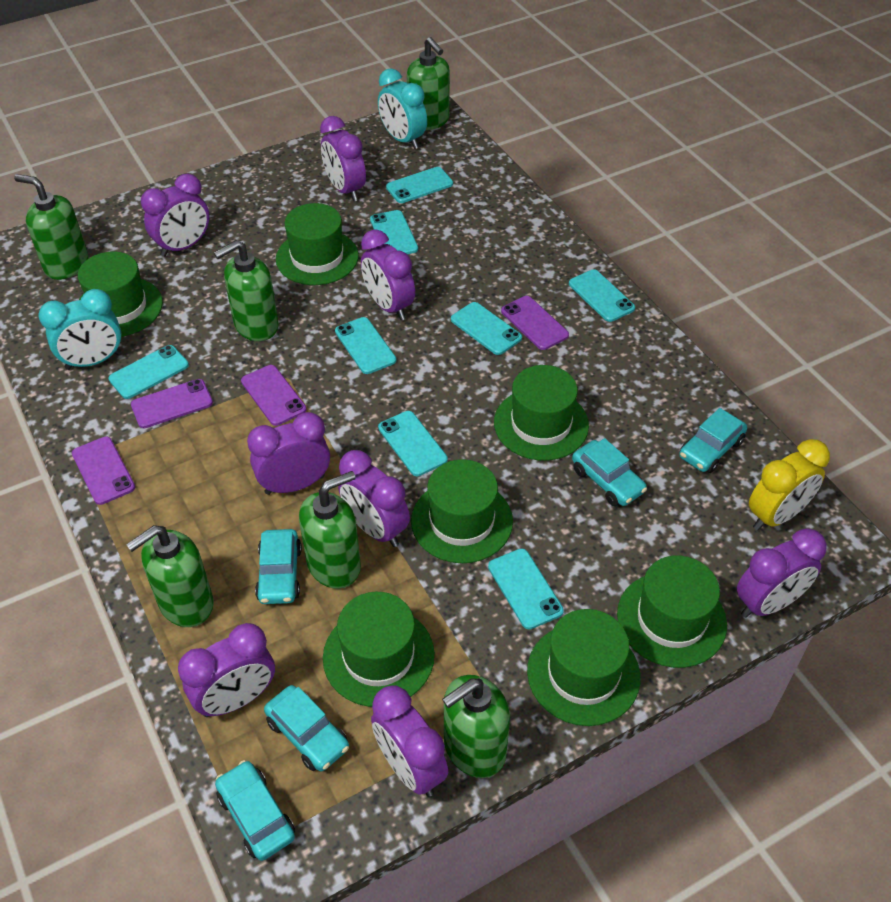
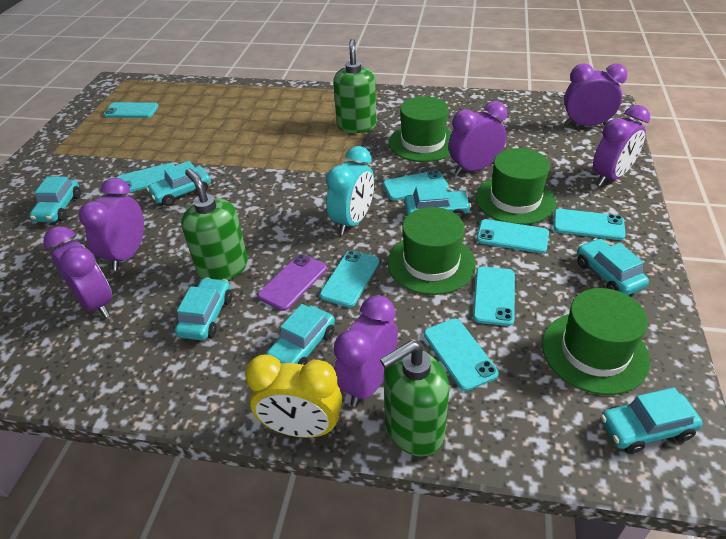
green hat: [78,252,163,337] [276,203,359,285] [323,592,435,707] [411,459,513,563] [494,365,589,461] [527,609,641,726] [617,556,727,668] = 7 -> [388,207,476,295] [389,96,452,162] [476,148,556,225] [542,288,650,395] = 4
green soap dispenser: [14,174,88,280] [126,525,214,627] [214,240,279,341] [299,471,361,589] [407,37,450,130] [442,675,510,778] = 6 -> [181,168,248,280] [333,39,377,133] [380,340,449,457] = 3
purple clock: [141,174,209,257] [178,623,275,717] [247,412,330,495] [320,116,366,201] [338,450,410,547] [361,229,415,320] [371,685,448,797] [737,528,827,618] = 8 -> [43,226,113,318] [79,178,144,271] [334,295,398,407] [448,101,507,175] [564,63,628,126] [593,105,650,186] = 6
purple phone: [72,436,135,505] [131,379,213,428] [241,365,306,426] [501,296,569,350] = 4 -> [257,254,327,311] = 1
turquoise car: [215,760,295,861] [255,529,302,604] [264,685,349,772] [572,438,647,506] [679,408,747,473] = 5 -> [29,177,81,222] [147,161,211,206] [175,277,232,340] [265,304,335,365] [404,184,471,219] [577,238,649,295] [601,387,703,454] = 7
turquoise clock: [38,289,122,370] [378,68,427,149] = 2 -> [326,146,374,235] = 1

